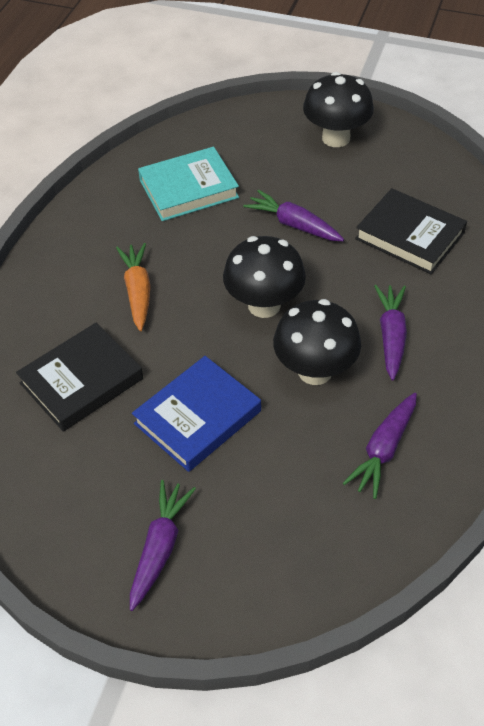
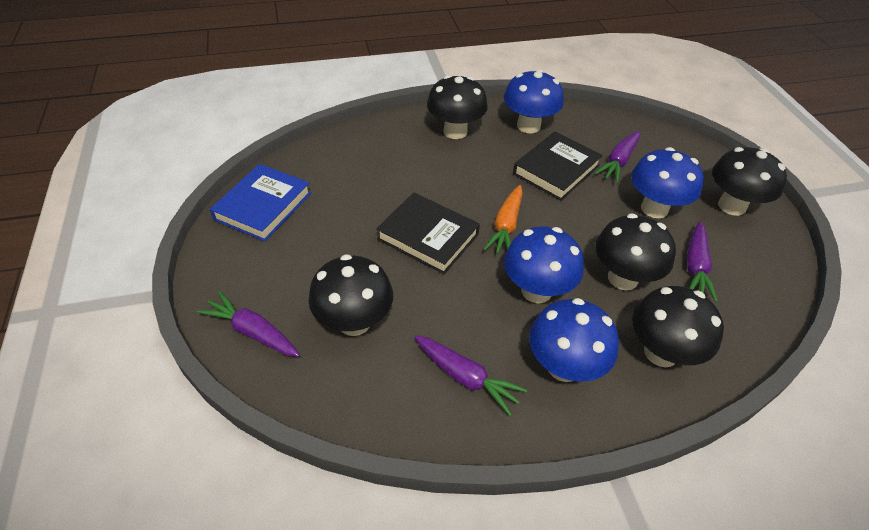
black mushroom: [223,236,306,318] [273,299,361,385] [303,72,374,147] = 3 -> [308,254,393,336] [427,75,488,139] [595,213,676,291] [632,286,724,367] [712,147,787,216] = 5
blue mushroom: none = 0 -> [504,69,564,133] [504,226,584,303] [529,298,619,382] [631,147,704,218] = 4
turquoise book: [138,147,239,221] = 1 -> none = 0

